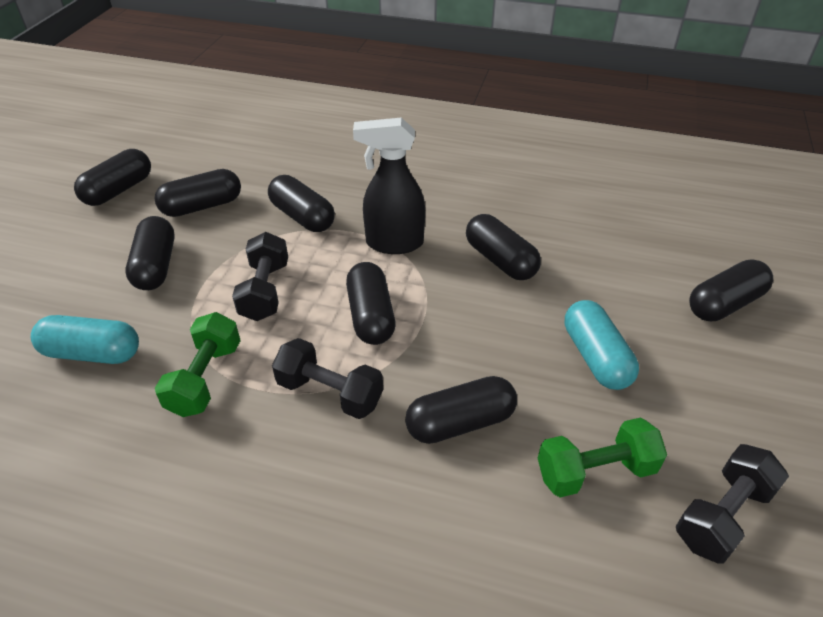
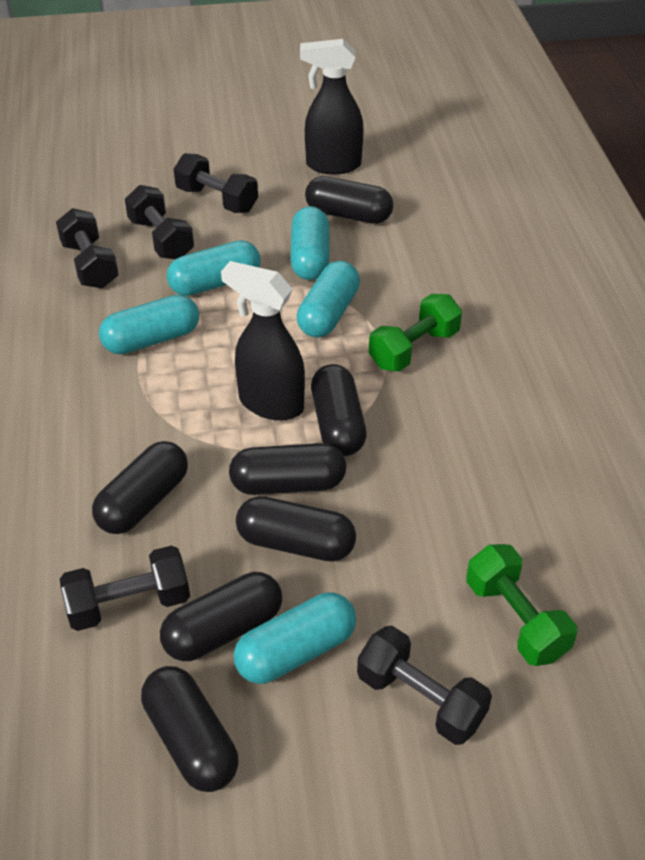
black capsule: [74,149,151,206] [126,216,175,290] [154,169,241,217] [268,175,335,232] [346,262,395,345] [405,376,517,444] [466,214,541,280] [689,259,773,321] = 8 -> [92,441,188,534] [141,666,239,792] [160,572,282,661] [229,443,346,495] [236,496,356,562] [305,176,394,224] [311,364,367,456] = 7
black dumbbell: [232,232,288,321] [272,338,383,419] [676,444,789,564] = 3 -> [56,208,119,289] [60,545,190,631] [125,185,194,260] [174,153,258,213] [357,626,492,745] = 5
black spray bottle: [353,118,425,254] = 1 -> [221,261,305,421] [300,39,364,174] = 2
turquoise capsule: [31,315,139,364] [565,300,639,390] = 2 -> [99,295,199,354] [167,240,261,296] [234,592,356,684] [290,206,330,280] [297,261,360,338] = 5

